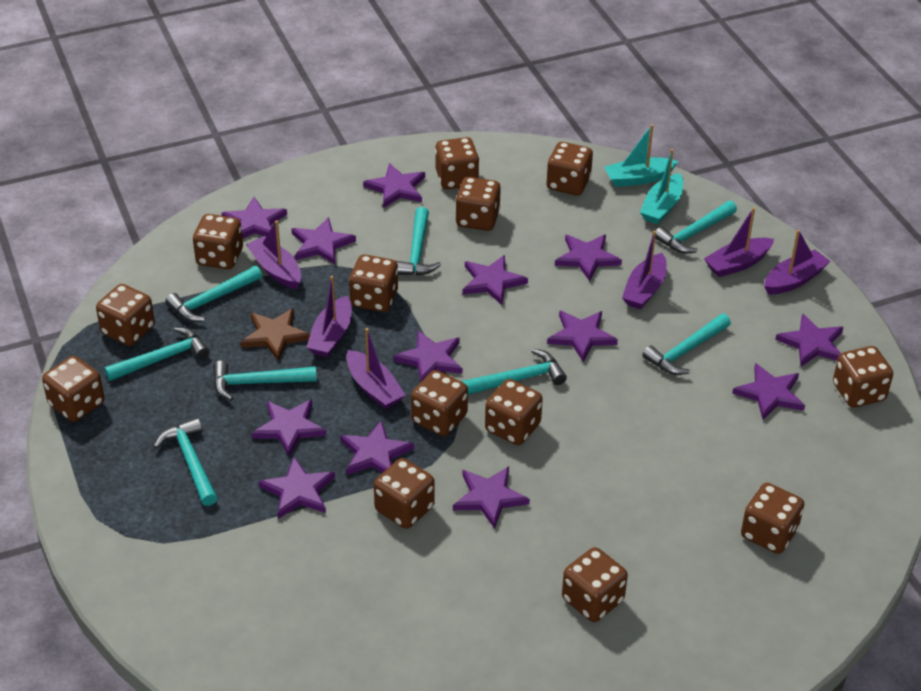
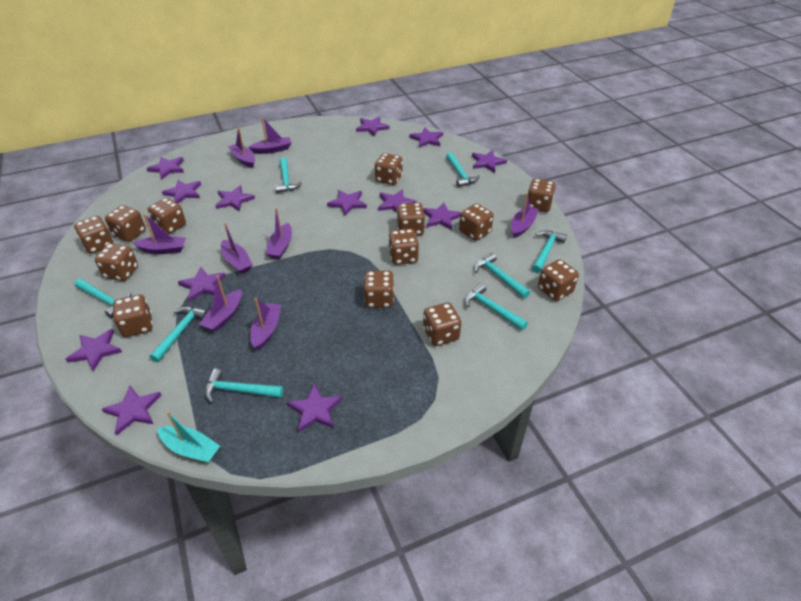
brown star: [240,308,310,361] = 1 -> none = 0
purple boat: [246,221,301,289] [306,276,352,357] [346,328,405,409] [622,231,667,310] [704,207,774,277] [764,230,830,294] = 6 -> [133,214,186,254] [199,275,242,332] [221,222,253,274] [228,127,255,168] [249,117,291,154] [250,298,281,350] [266,207,292,259] [511,193,539,238] = 8
turquoise boat: [604,124,678,187] [640,149,683,224] = 2 -> [157,411,220,463] = 1

